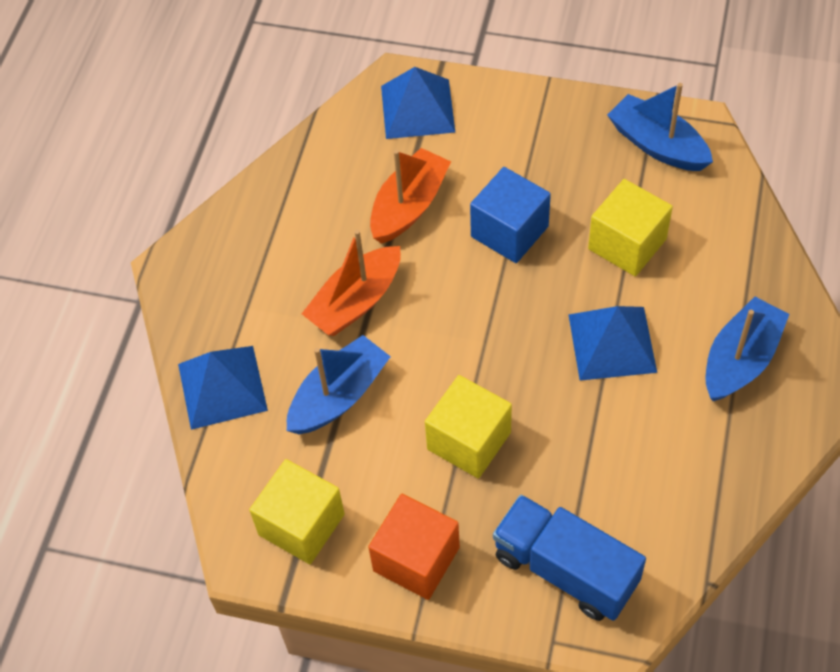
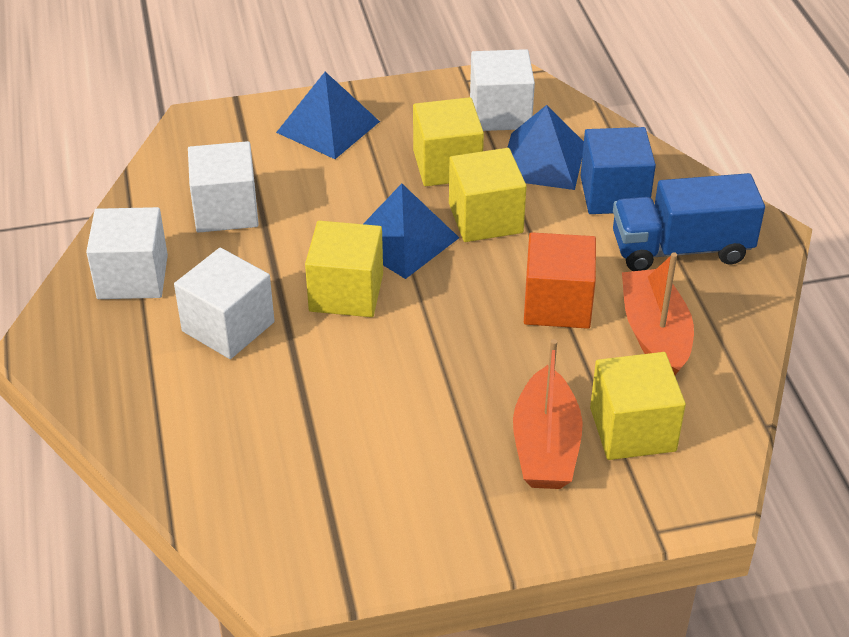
blue boat: [287,335,391,434] [607,83,713,171] [706,297,789,401] = 3 -> none = 0
white cube: none = 0 -> [86,207,168,299] [174,248,275,359] [188,141,259,233] [470,49,535,131] = 4
yellow cube: [249,459,345,564] [425,375,512,479] [588,179,673,276] = 3 -> [305,221,383,317] [413,97,484,186] [449,148,526,242] [590,352,686,460] = 4

